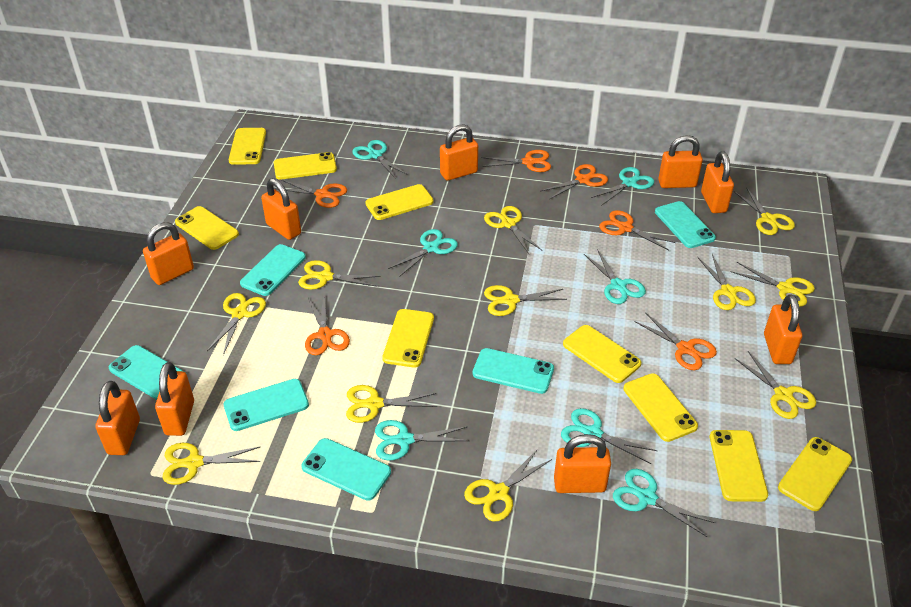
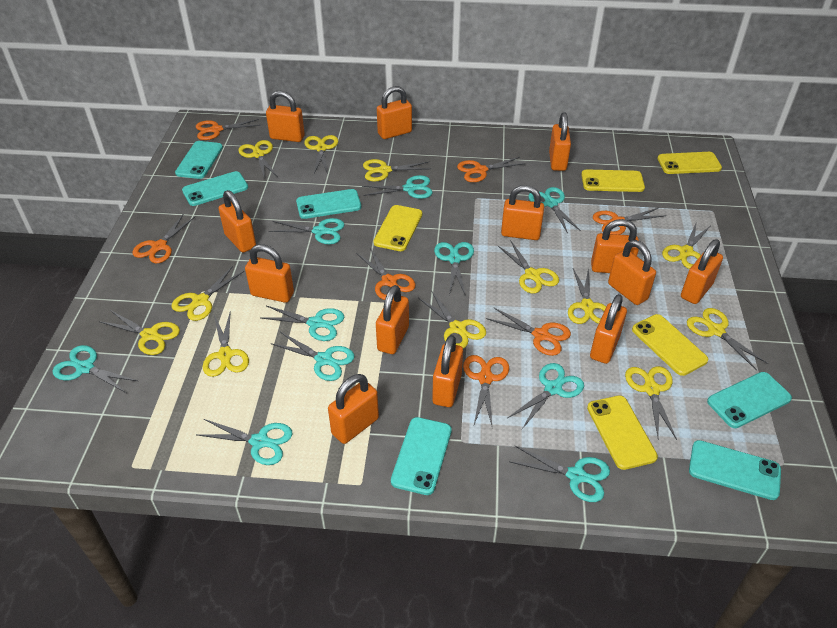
orange padlock: [95,381,140,455] [143,222,194,285] [155,362,194,436] [261,178,301,240] [440,124,478,181] [554,434,611,493] [658,135,703,188] [701,151,734,213] [764,294,802,364] = 9 -> [219,190,256,253] [245,244,294,303] [266,91,305,142] [328,374,379,444] [376,285,409,354] [377,86,412,139] [432,335,463,407] [501,185,544,240] [549,112,571,171] [590,294,627,364] [591,219,639,273] [608,240,656,305] [681,239,723,304] = 13
orange scissors: [274,180,347,208] [305,296,350,355] [481,150,551,172] [541,164,608,199] [599,210,676,250] [635,312,717,370] = 6 -> [133,215,195,263] [196,119,261,140] [356,248,415,300] [457,157,526,182] [463,355,509,425] [486,307,571,356] [593,208,666,235] = 7
turquoise scissors: [352,140,408,179] [375,420,469,460] [388,229,458,277] [561,408,657,464] [584,249,646,304] [591,167,654,206] [613,469,715,537] = 7 -> [53,345,138,393] [198,419,293,465] [261,306,344,341] [269,218,344,244] [270,332,355,381] [362,175,433,199] [434,242,474,295] [508,363,584,429] [509,446,610,502] [528,187,581,233] = 10
yellow phone: [175,206,239,250] [229,128,266,165] [274,152,337,180] [365,184,434,220] [382,309,434,368] [563,325,641,383] [623,373,698,442] [710,430,768,502] [778,437,852,511] = 9 -> [373,205,422,251] [581,169,645,192] [587,396,658,470] [632,314,708,376] [657,152,722,174] = 5
yellow scissors: [162,443,261,485] [207,293,266,355] [298,260,380,290] [346,385,437,423] [464,449,552,522] [484,206,542,254] [484,285,567,316] [697,254,756,310] [731,262,815,307] [734,187,795,235] [734,351,816,419] = 11 -> [100,310,180,355] [171,266,244,321] [203,311,249,377] [238,140,278,179] [304,135,338,174] [363,159,430,182] [419,290,486,348] [497,240,559,293] [568,268,606,324] [625,366,677,440] [662,221,710,269] [687,308,768,370] = 12

